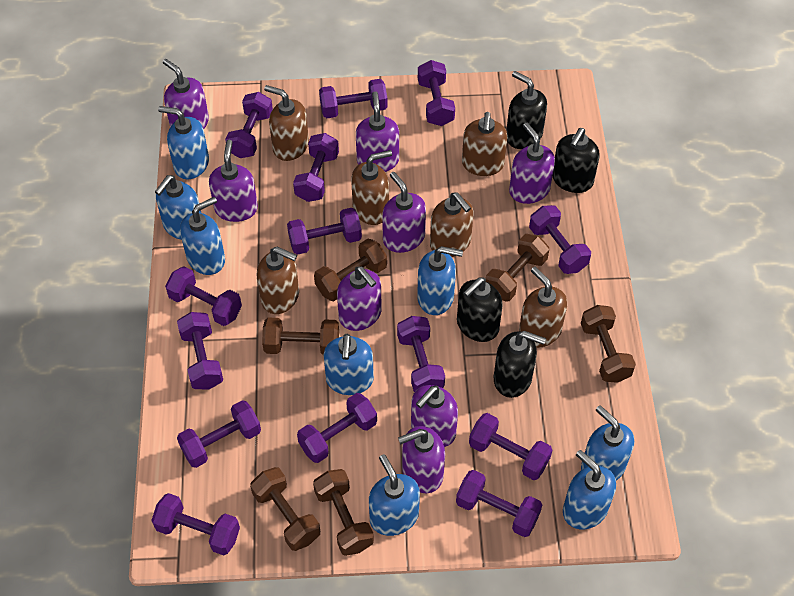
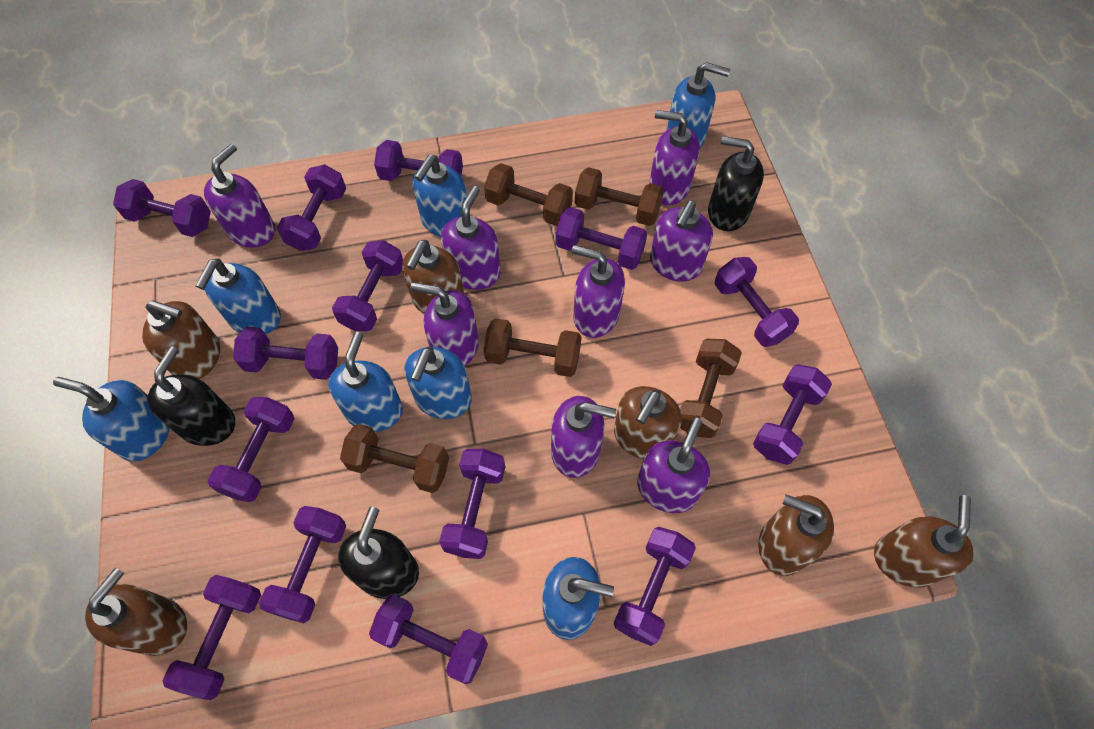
black soap dispenser: [457,277,503,342] [494,331,546,398] [506,71,547,149] [553,128,600,193] = 4 -> [147,346,235,446] [338,507,419,599] [708,136,764,231] = 3
blue soap dispenser: [155,175,201,240] [158,106,209,179] [180,197,225,275] [324,334,374,395] [369,454,420,536] [417,246,463,315] [563,450,616,530] [581,406,634,480] = 8 -> [53,377,170,461] [196,259,281,334] [328,332,403,432] [405,347,472,419] [413,155,467,237] [542,557,614,640] [666,62,730,148] = 7
brown dumbbell: [250,467,320,551] [262,318,339,356] [313,469,374,556] [314,239,387,301] [486,234,549,301] [581,305,636,383] = 6 -> [340,424,449,493] [484,163,573,226] [484,318,582,377] [575,167,664,226] [680,339,742,438] = 5

